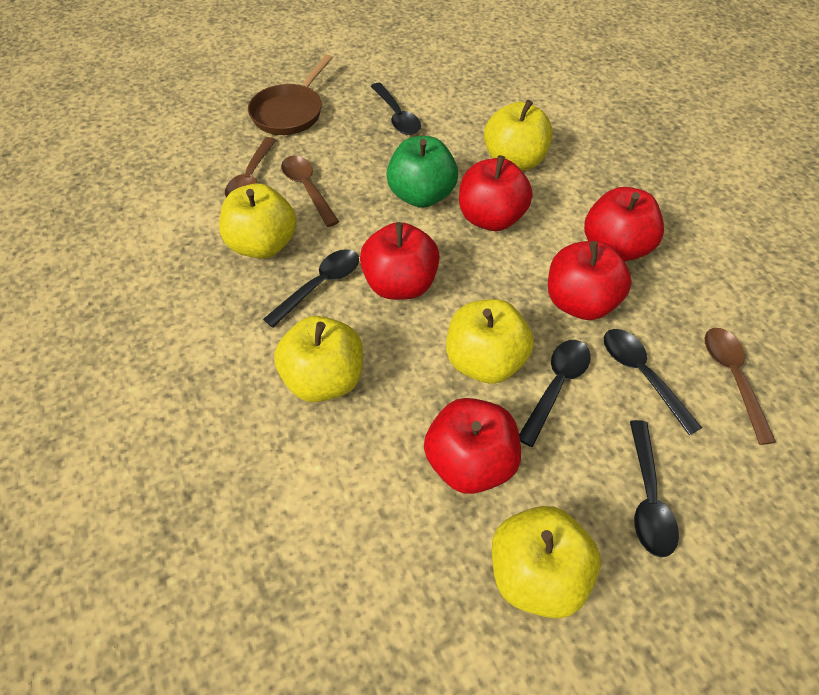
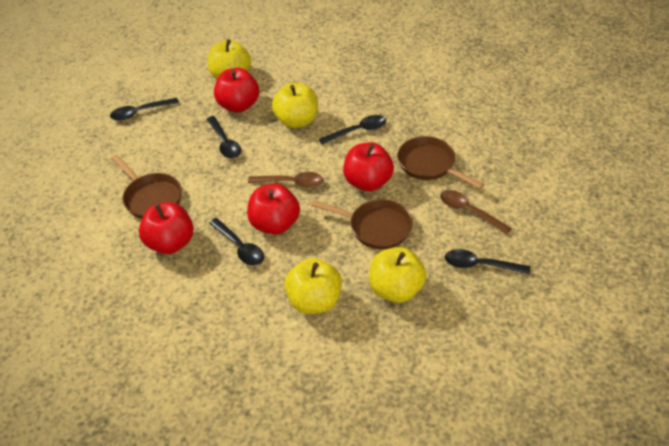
brown pan: [248,55,332,135] = 1 -> [111,154,182,219] [311,199,413,249] [397,136,484,189] = 3
brown spoon: [225,137,276,197] [281,156,339,227] [705,328,776,445] = 3 -> [248,172,323,188] [440,190,512,235] = 2
green apple: [386,136,458,208] = 1 -> none = 0
red apple: [360,222,440,300] [424,398,521,494] [459,155,533,231] [548,241,632,320] [584,187,664,262] = 5 -> [139,202,194,254] [214,68,259,112] [247,183,300,235] [343,142,394,191] = 4
yellow apple: [219,184,297,259] [274,316,363,402] [446,299,534,384] [484,100,553,171] [492,506,601,619] = 5 -> [208,39,251,79] [272,83,318,128] [284,258,342,314] [369,247,426,303] = 4

